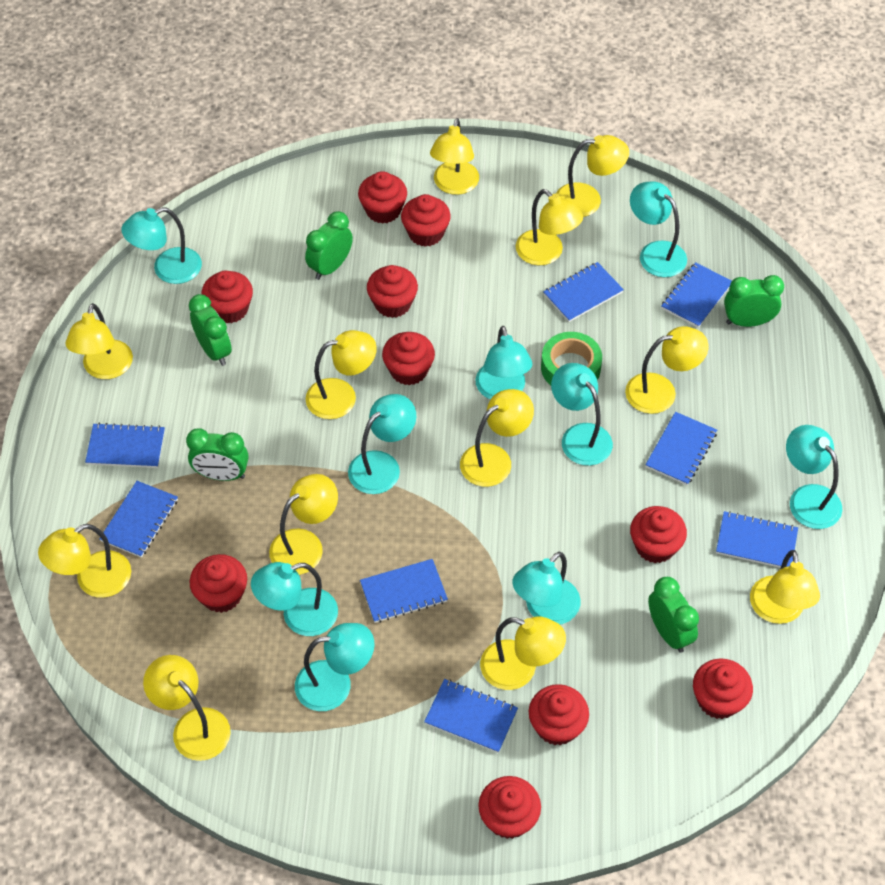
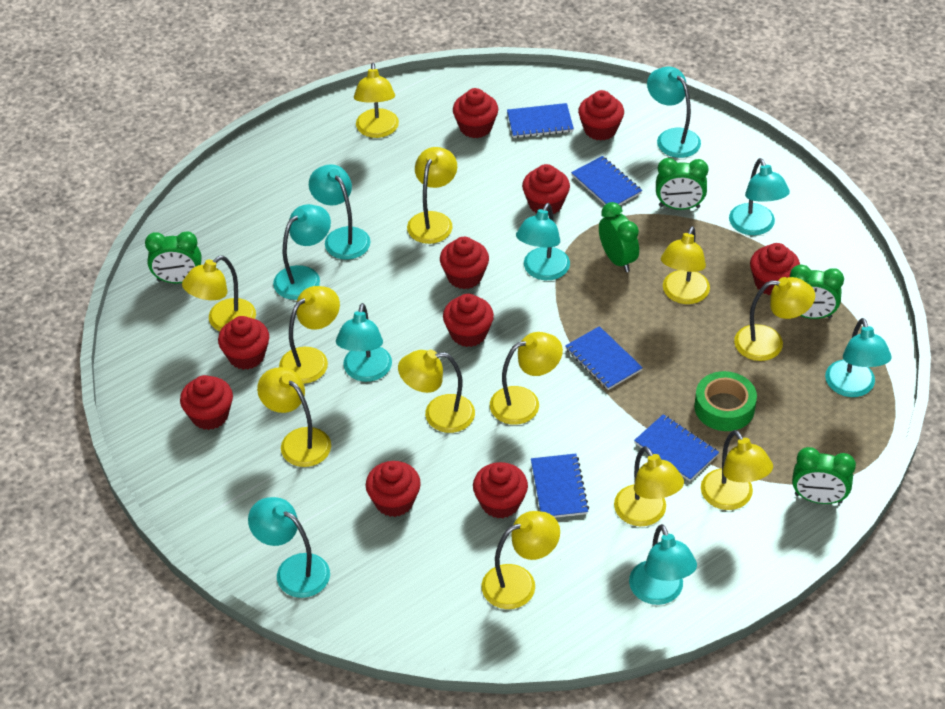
blue notebook: [85,423,165,468] [99,481,178,558] [360,559,448,623] [424,679,518,753] [543,262,624,322] [645,412,717,485] [661,262,732,328] [716,511,798,568] = 8 -> [507,103,574,138] [531,454,589,518] [565,326,643,390] [571,156,642,205] [634,414,719,481] = 5

